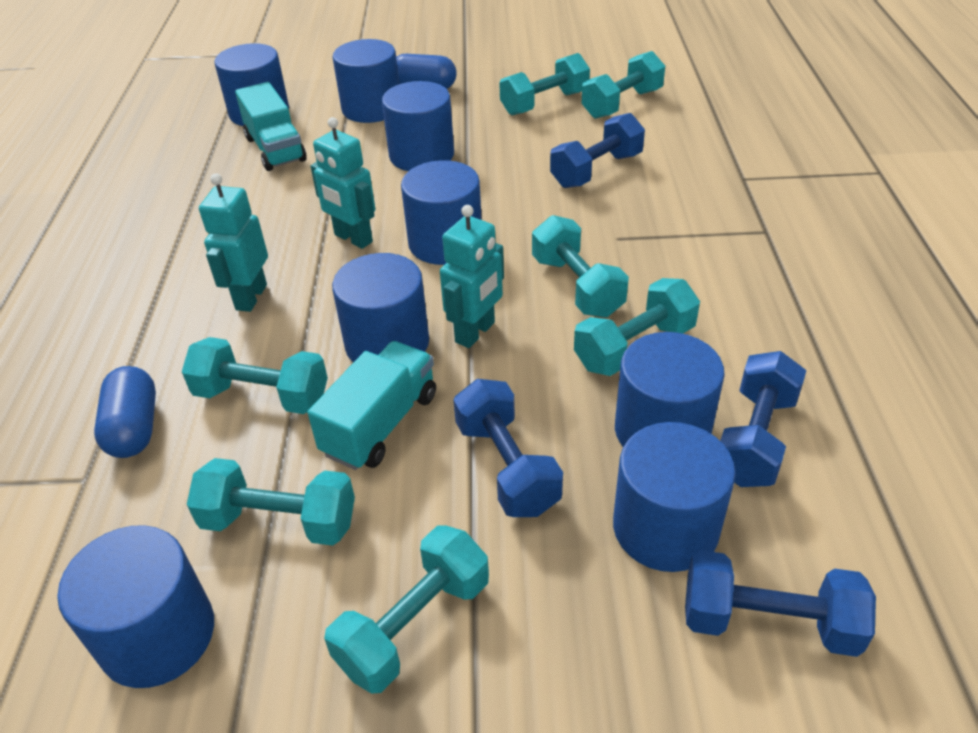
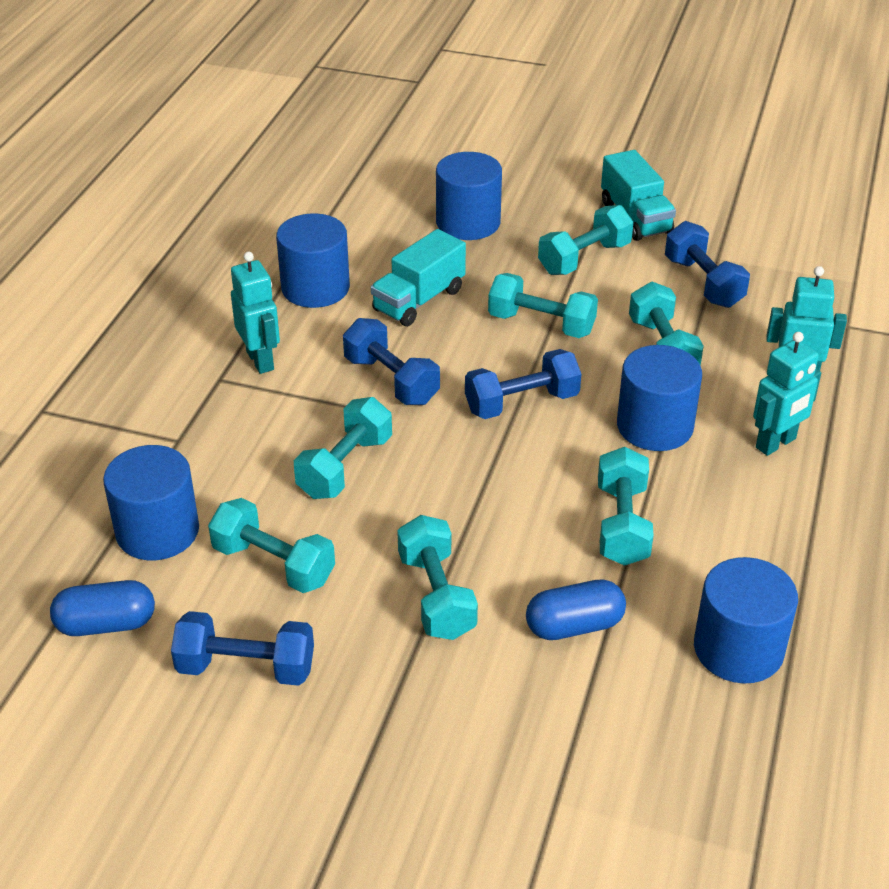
blue cylinder: [57,525,214,688] [214,43,289,126] [332,253,429,362] [333,39,399,123] [382,81,454,171] [401,160,482,265] [613,422,736,572] [615,332,725,447] = 8 -> [103,445,199,560] [276,213,350,308] [436,152,502,240] [617,345,702,451] [694,557,798,683] = 5

